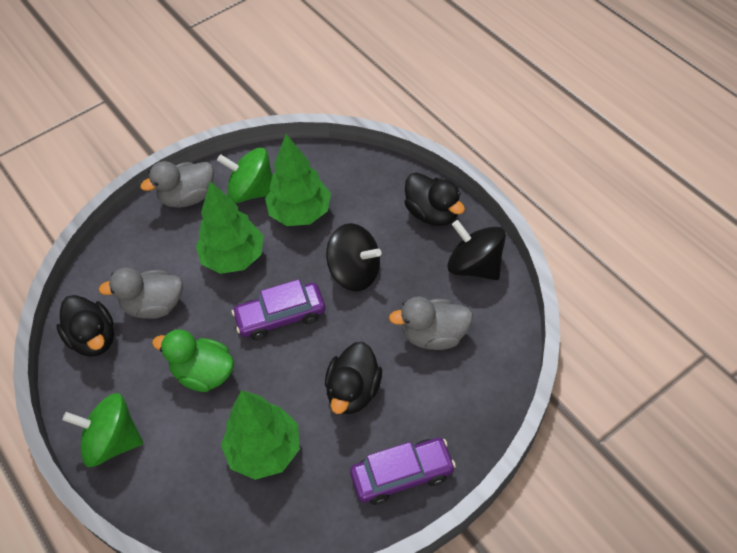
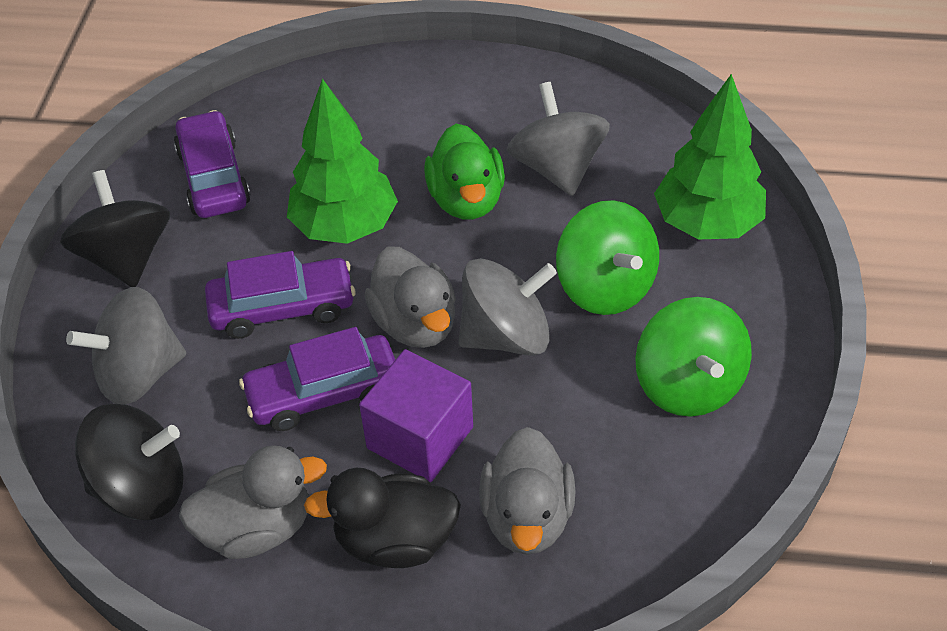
black duck: [56,295,114,357] [325,342,382,414] [404,172,465,226] = 3 -> [304,468,461,568] = 1
green tree: [196,181,264,274] [221,390,300,480] [265,134,331,226] = 3 -> [287,78,398,244] [654,74,766,240] = 2
grey spinning top: none = 0 -> [66,287,186,405] [459,258,557,356] [507,82,610,196] = 3
purple car: [232,279,325,340] [350,438,456,505] = 2 -> [174,110,250,218] [205,251,356,339] [239,327,395,431] = 3
purple cube: none = 0 -> [359,349,473,482] = 1

